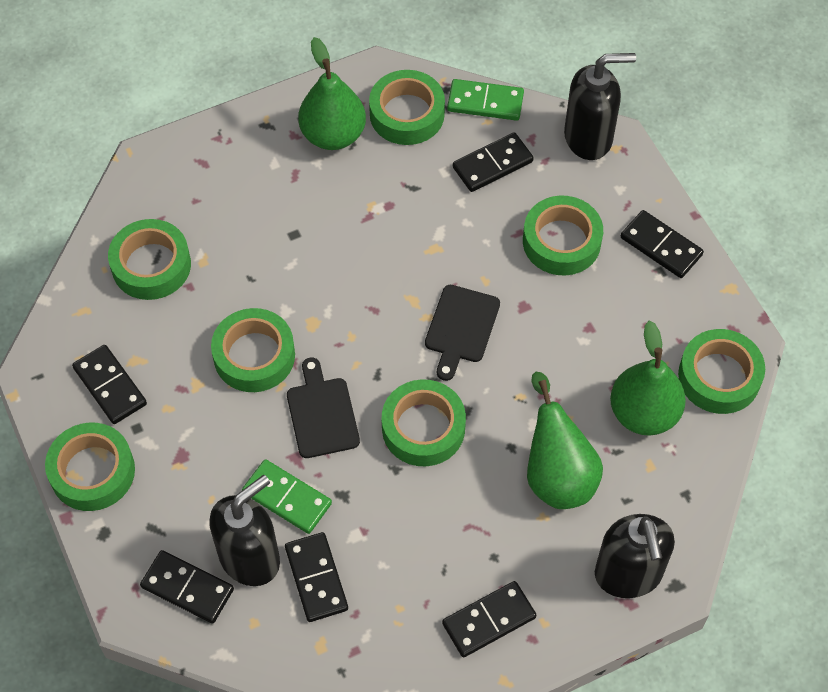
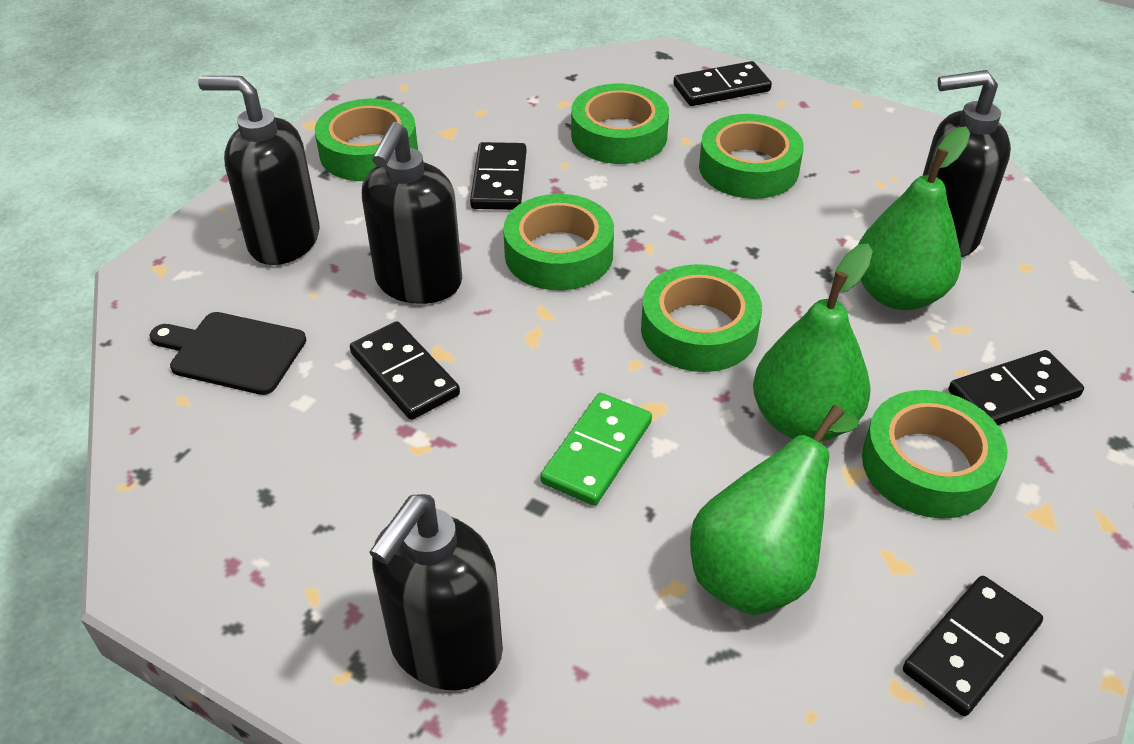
black cutting board: [287,358,360,458] [425,285,500,381] = 2 -> [149,312,306,395] = 1
black domino: [72,345,147,424] [140,550,234,623] [285,532,348,622] [442,581,536,657] [453,132,534,192] [621,210,704,278] = 6 -> [350,321,460,420] [470,142,526,210] [673,61,772,106] [903,576,1043,716] [948,350,1084,425] = 5
black soap dispenser: [209,475,280,586] [564,53,636,160] [595,514,675,598] = 3 -> [198,76,320,265] [362,122,462,304] [369,494,503,690] [923,70,1011,257] = 4
green domino: [242,459,332,534] [447,79,524,121] = 2 -> [540,393,652,506] = 1
green tape: [45,422,135,511] [108,219,191,300] [211,308,295,392] [369,70,445,145] [382,379,466,466] [523,196,603,275] [678,329,765,414] = 7 -> [315,99,418,181] [503,194,614,291] [571,83,669,164] [641,264,762,372] [699,114,804,199] [862,390,1008,519] = 6

